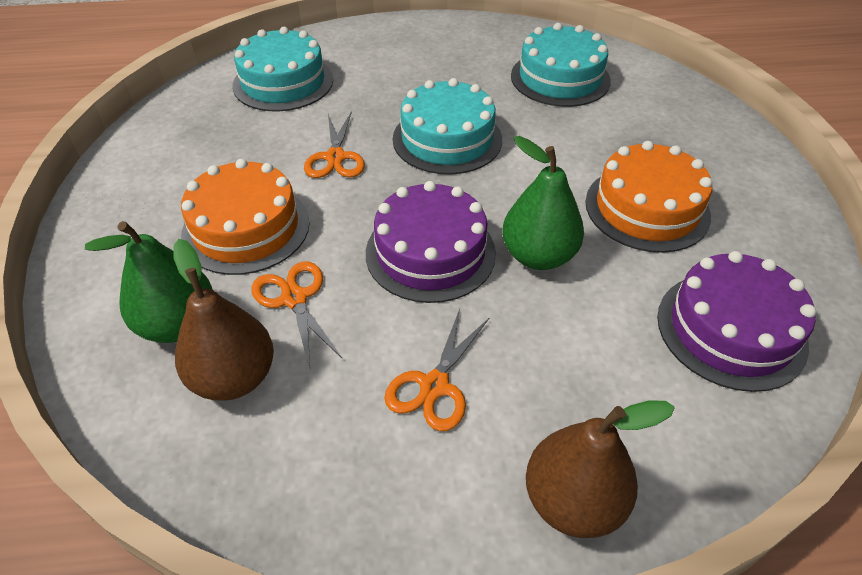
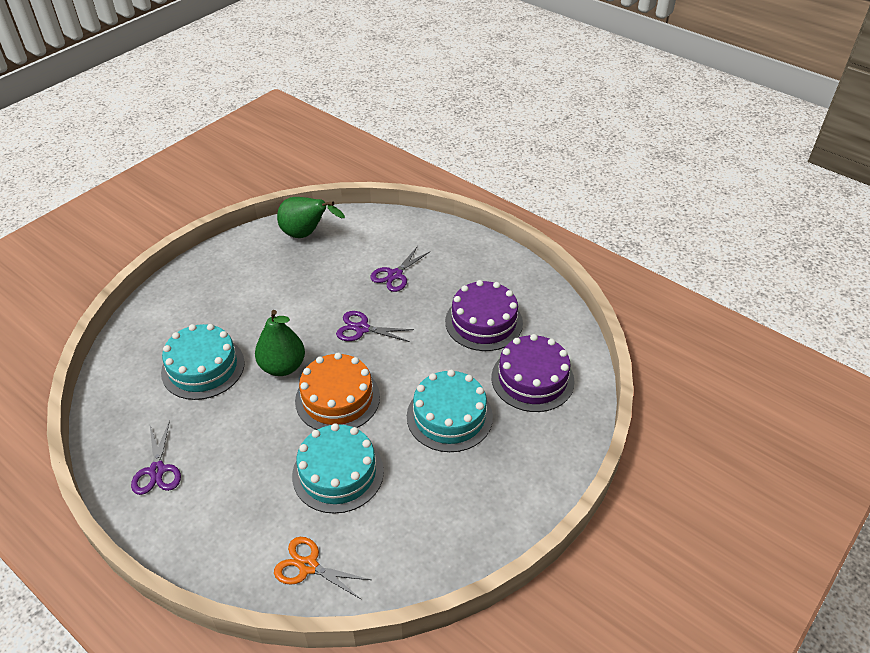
brown pear: [173,239,274,401] [526,400,675,538] = 2 -> none = 0
orange cake: [181,159,310,275] [585,141,712,253] = 2 -> [295,353,380,430] = 1
orange scissors: [251,261,343,368] [304,111,365,178] [384,309,490,431] = 3 -> [274,537,371,600] = 1
purple scissors: none = 0 -> [131,420,181,495] [336,311,414,342] [370,246,431,292] = 3

